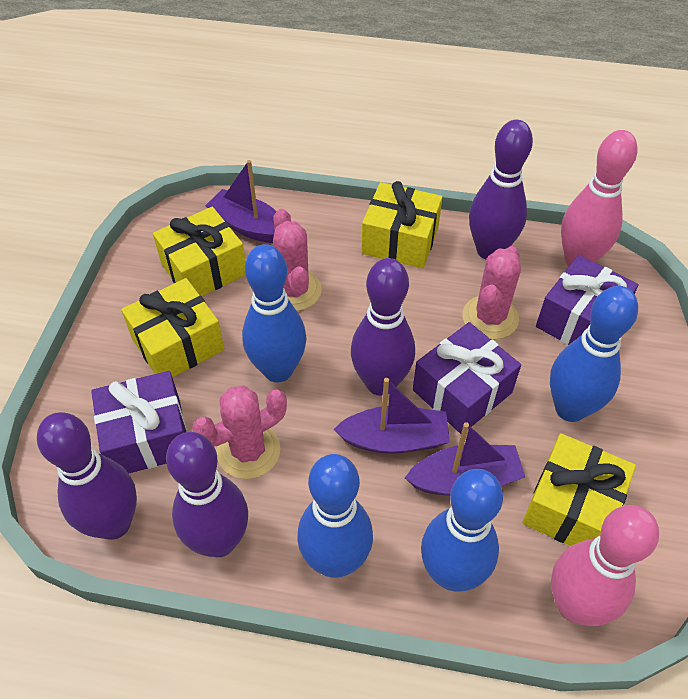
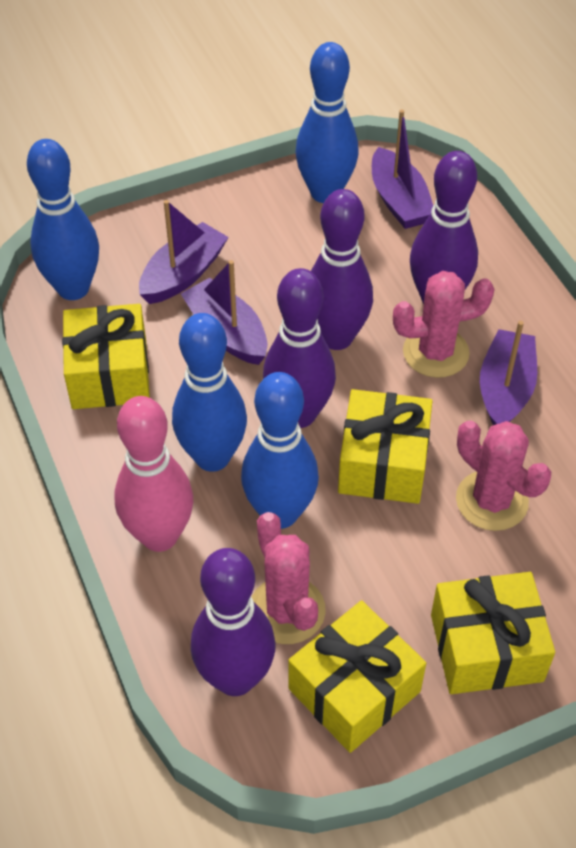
pink bowling pin: [551,505,659,626] [561,130,638,266] = 2 -> [114,396,193,552] = 1
purple boat: [205,160,277,243] [333,378,450,454] [405,422,525,496] = 3 -> [139,200,229,304] [181,260,268,365] [372,110,433,229] [480,321,537,425] = 4
purple gift: [91,371,187,474] [413,322,521,434] [536,255,639,345] = 3 -> none = 0

